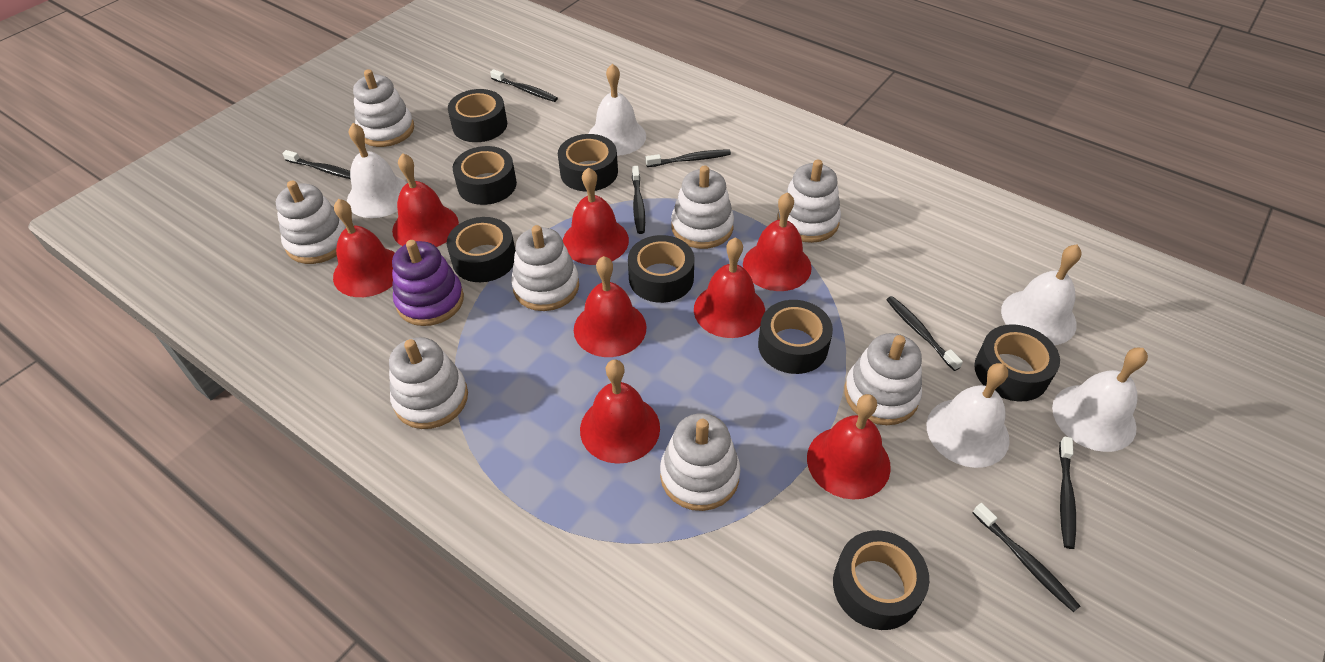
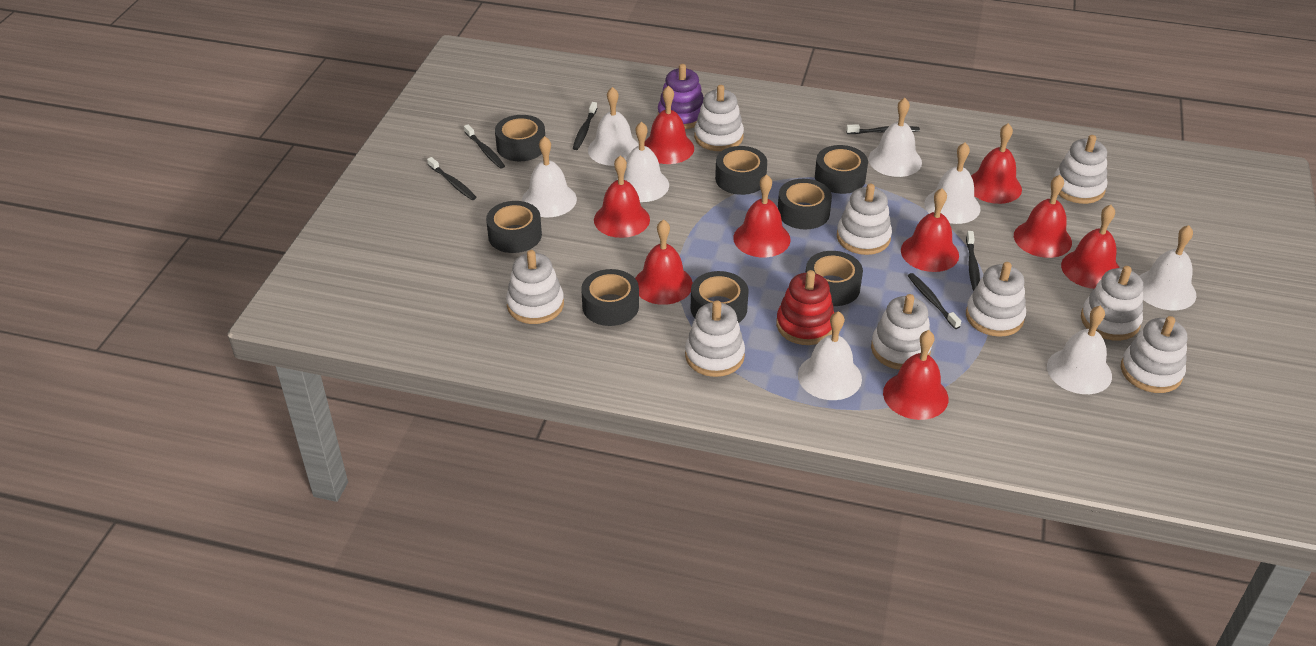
black toothbrush: [282,150,351,179] [490,69,558,102] [632,166,645,234] [645,149,731,167] [886,296,963,371] [973,503,1080,612] [1059,436,1076,549] = 7 -> [427,157,476,200] [464,124,505,169] [573,102,597,150] [846,124,920,134] [908,273,961,329] [966,231,980,291] = 6
red bell: [333,199,395,297] [392,153,459,247] [563,167,629,265] [574,256,647,357] [580,359,660,464] [694,237,765,338] [743,192,812,291] [807,394,891,500] = 8 -> [594,156,650,238] [635,219,693,305] [644,85,694,164] [733,174,791,257] [883,330,948,420] [901,188,959,272] [971,123,1022,204] [1014,175,1072,258] [1061,205,1120,289] = 9
red stacking toy: none = 0 -> [776,270,834,345] = 1
white bell: [347,123,407,218] [588,64,646,156] [927,363,1010,468] [1001,245,1082,345] [1052,348,1148,452] = 5 -> [522,136,577,217] [588,87,639,166] [617,122,669,202] [798,311,862,400] [868,98,922,177] [924,143,981,224] [1047,306,1112,394] [1139,225,1196,310] = 8
white stacking toy: [276,180,346,264] [353,69,414,147] [389,337,468,429] [511,225,579,311] [660,413,741,511] [671,166,734,249] [777,160,841,243] [844,333,922,425] = 8 -> [506,250,564,324] [685,300,745,377] [694,85,744,151] [837,183,892,255] [871,294,932,370] [966,262,1026,337] [1054,135,1107,204] [1081,266,1143,341] [1121,316,1187,393] = 9

